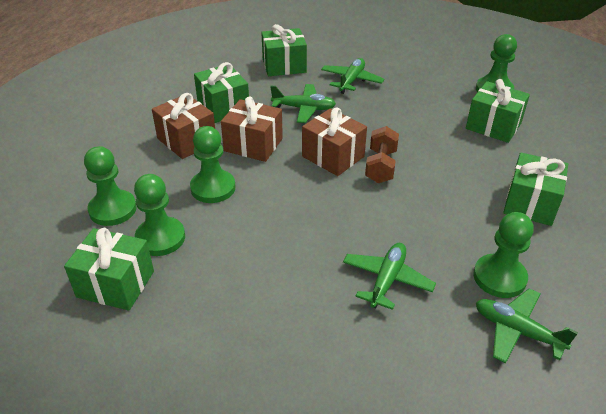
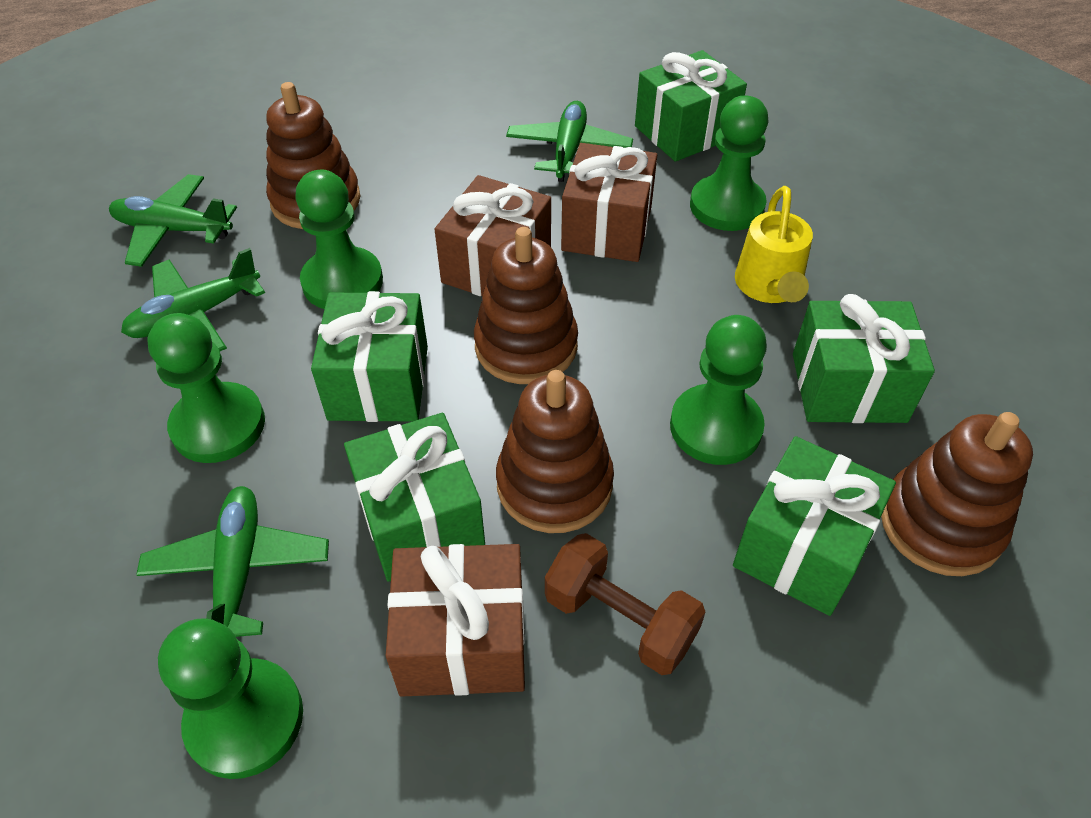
brown stacking toy: none = 0 -> [266,82,360,229] [474,227,578,384] [496,370,614,533] [881,412,1033,576] = 4
yellow watering can: none = 0 -> [735,186,813,303] = 1

